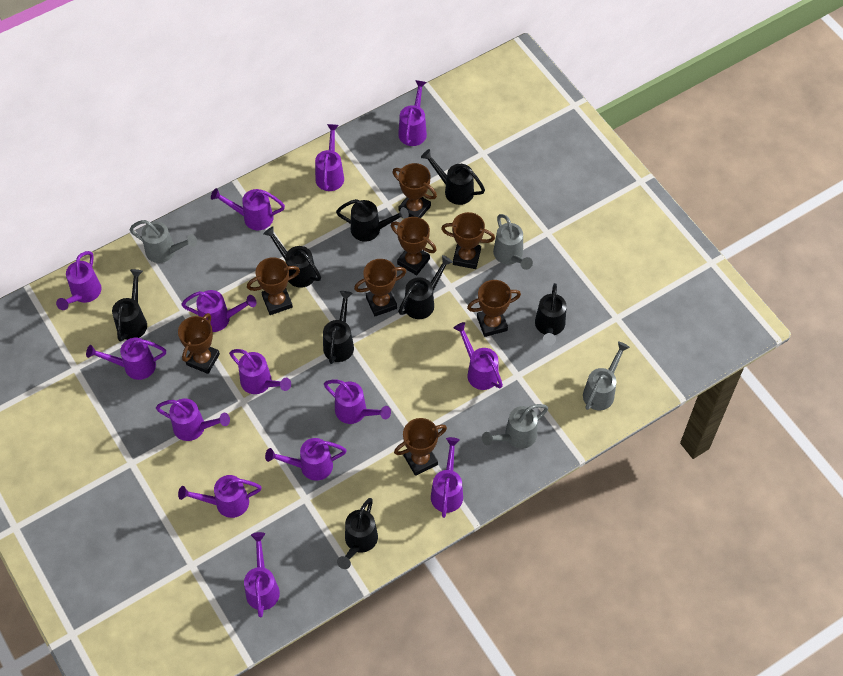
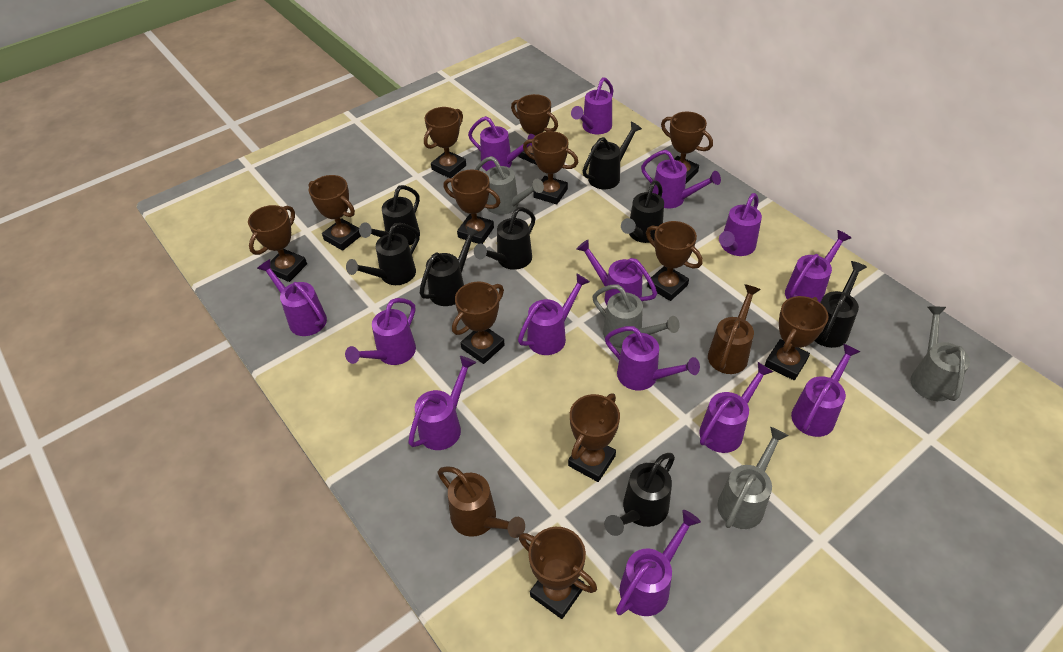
brown trophy: [178,313,220,374] [247,257,300,315] [354,259,406,316] [391,217,437,275] [393,163,437,218] [394,418,447,476] [441,212,495,269] [467,280,521,337] = 8 -> [248,205,307,282] [309,175,361,251] [424,107,466,178] [443,170,500,244] [452,282,505,364] [511,94,558,165] [519,527,597,619] [523,131,578,204] [568,394,620,482] [646,221,703,301] [661,112,713,183] [765,296,828,380] = 12
brown watering can: none = 0 -> [437,466,525,538] [708,284,761,374] = 2

